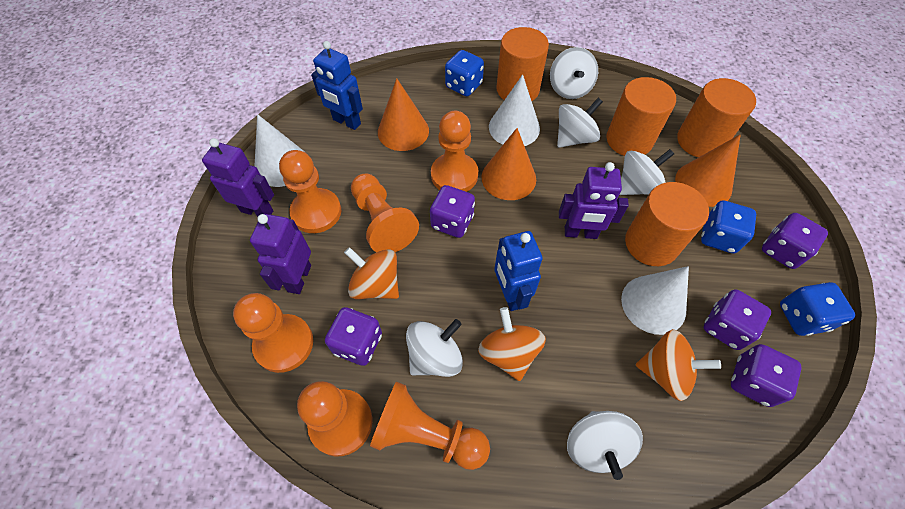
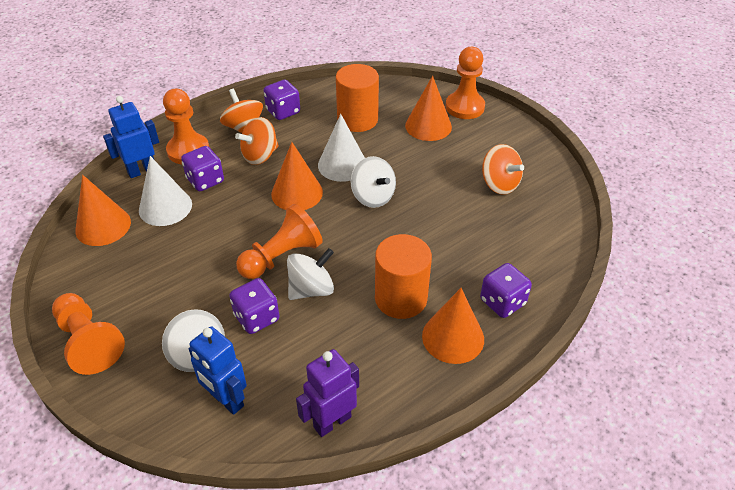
blue dice: [445,50,484,96] [701,200,756,253] [780,282,855,336] = 3 -> none = 0
orange cone: [378,78,429,151] [481,128,536,200] [675,134,741,207] = 3 -> [75,175,131,246] [271,142,323,210] [405,76,452,141] [422,288,484,364] = 4
orange cylinder: [496,27,549,101] [606,77,676,156] [625,182,709,266] [677,78,756,158] = 4 -> [336,64,379,132] [375,234,432,319] = 2
orange pawn: [233,293,313,373] [279,150,341,233] [297,381,372,457] [351,174,419,252] [370,382,490,470] [431,111,478,192] = 6 -> [52,293,125,375] [163,89,210,164] [236,204,323,279] [445,47,485,119] = 4
purple dice: [325,307,382,366] [430,185,475,238] [703,289,771,350] [731,344,802,407] [762,213,828,269] = 5 -> [181,146,224,191] [229,278,279,334] [263,80,300,120] [480,263,532,318] = 4
purple robot: [202,138,274,217] [250,214,311,294] [559,162,629,239] = 3 -> [296,349,359,437] = 1
white cone: [255,114,304,187] [489,75,540,146] [621,266,689,335] = 3 -> [139,156,192,226] [318,114,365,182] = 2
white spinning top: [406,319,463,377] [550,47,598,99] [557,98,603,148] [567,411,643,480] [620,149,674,195] = 5 -> [162,309,225,372] [287,248,334,300] [350,156,396,208] = 3

